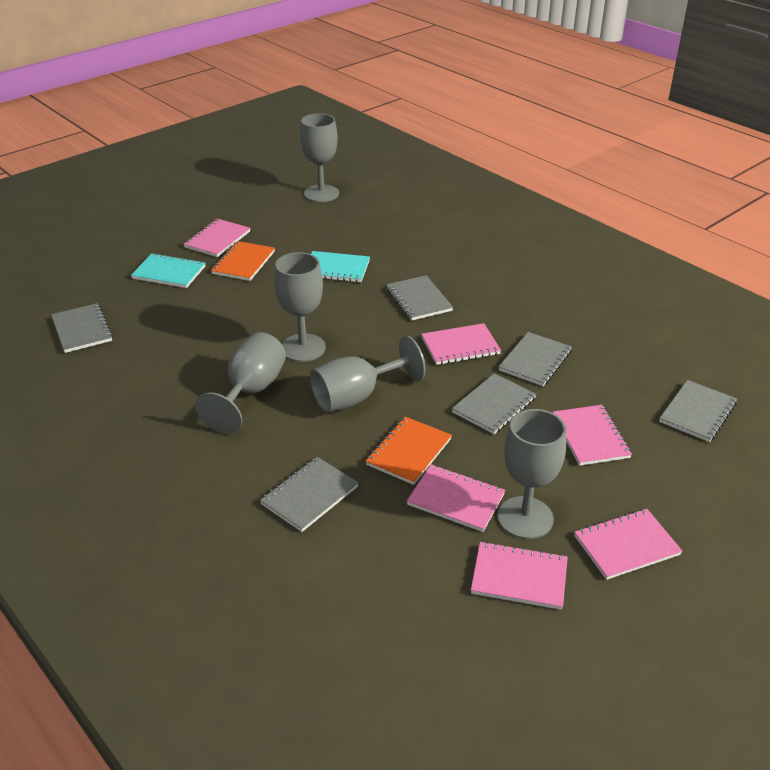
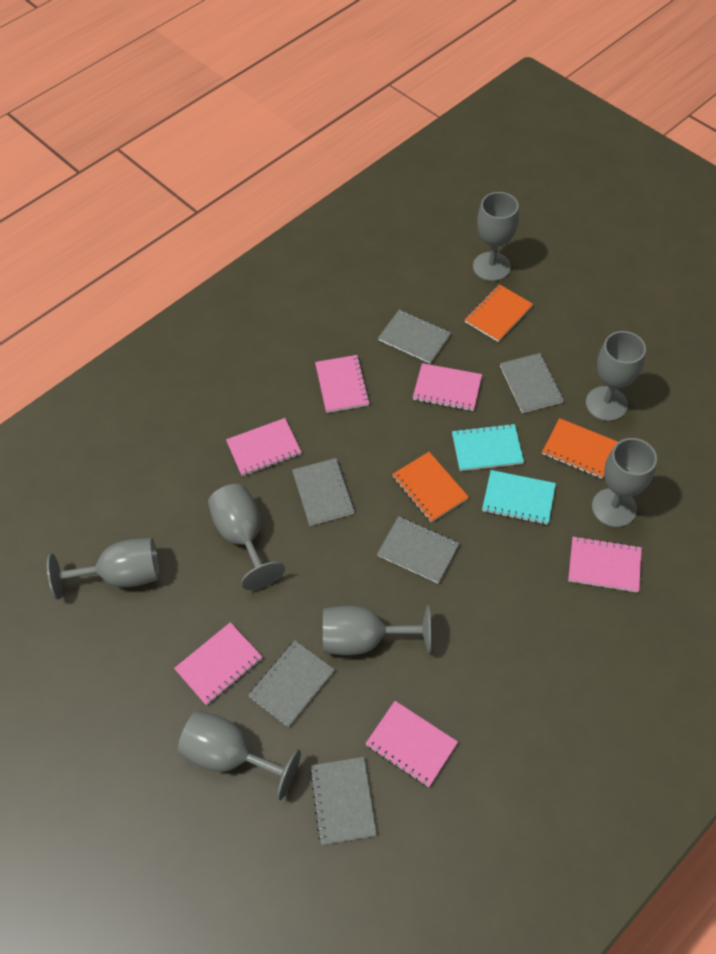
grey goblet: [195,332,286,434] [274,252,326,362] [300,113,339,202] [310,336,426,412] [497,409,566,539] = 5 -> [47,538,160,600] [177,710,301,800] [208,484,285,590] [323,605,431,655] [473,192,519,281] [586,331,646,421] [592,438,657,527] = 7
orange notebook: [211,241,275,281] [366,417,452,485] = 2 -> [392,452,469,522] [464,284,533,342] [542,418,618,479] = 3

